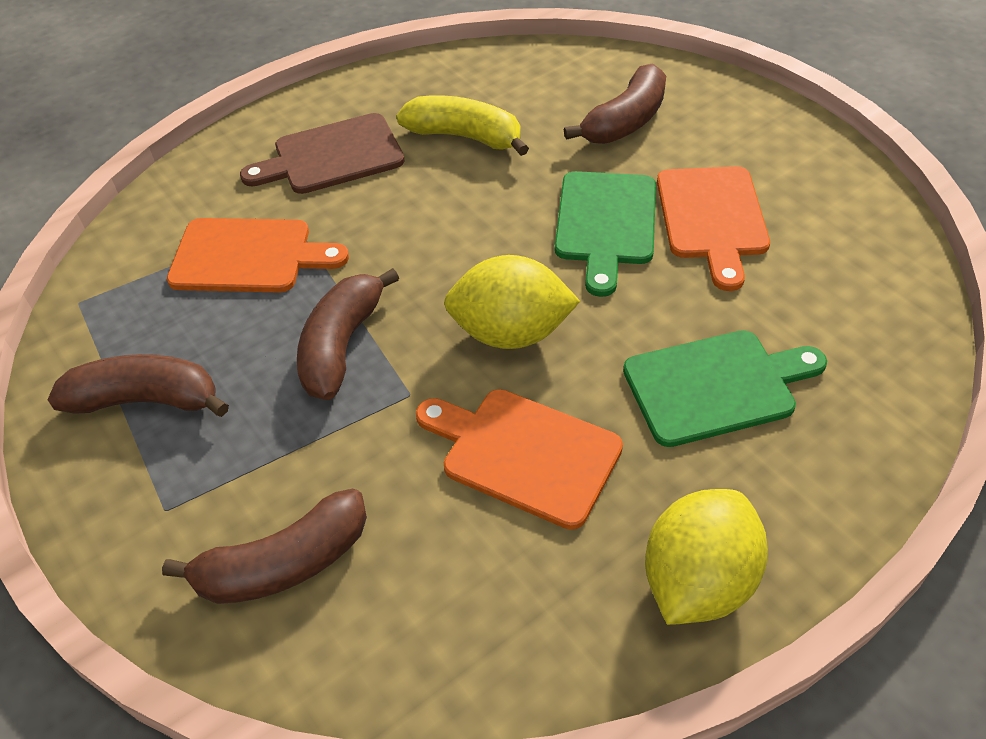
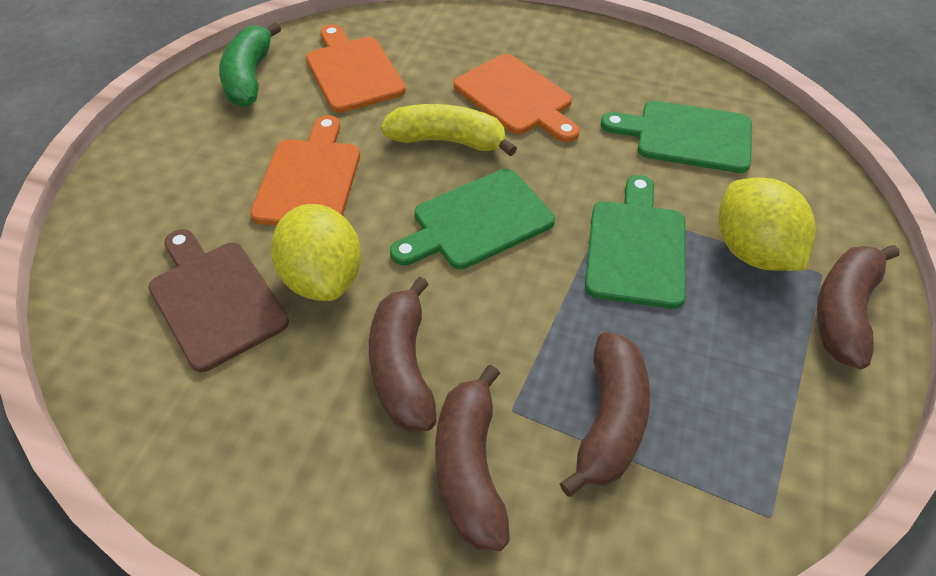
green banana: none = 0 -> [219,22,281,107] = 1
green cutting board: [555,171,656,297] [623,330,827,447] = 2 -> [390,169,555,269] [585,175,686,309] [601,101,752,173] = 3

